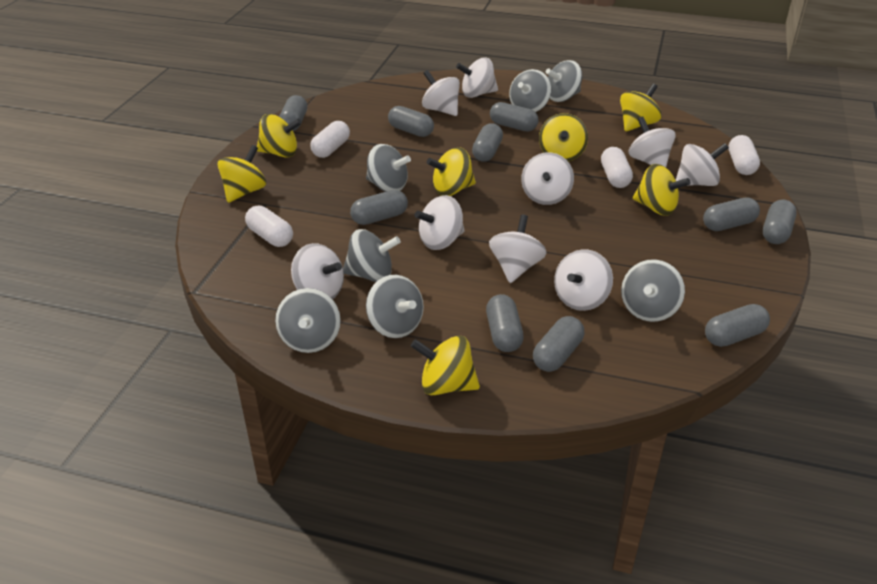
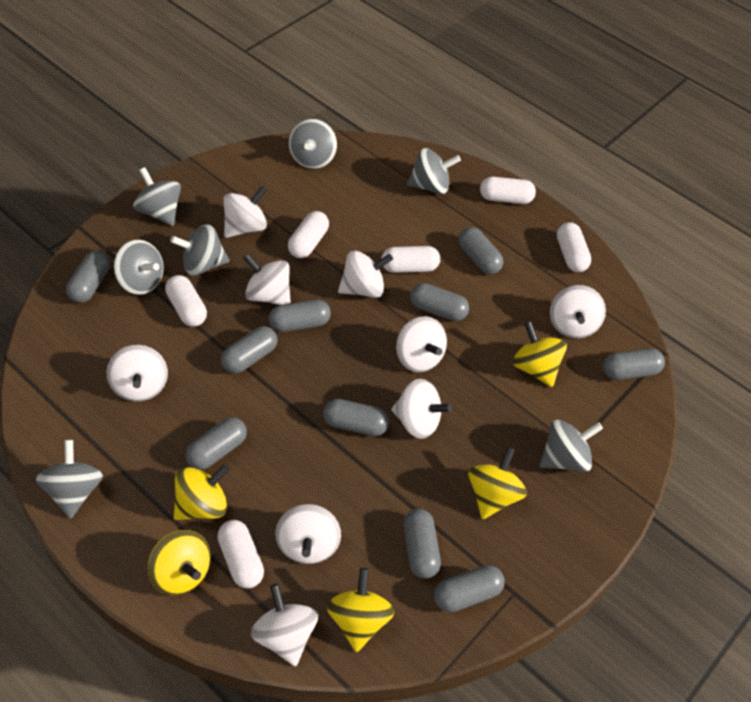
white capsule: [245,206,293,247] [310,121,350,158] [601,147,633,188] [729,135,760,175] = 4 -> [165,275,207,327] [217,520,264,588] [288,211,329,258] [381,246,440,273] [480,177,536,204] [557,222,591,272] = 6
yellow spinning top: [218,145,266,203] [257,114,302,158] [411,336,480,395] [427,147,476,196] [539,113,588,162] [620,84,662,132] [633,164,690,216] = 7 -> [148,530,211,596] [174,464,230,520] [326,568,395,652] [468,447,527,519] [512,321,567,387] = 5

